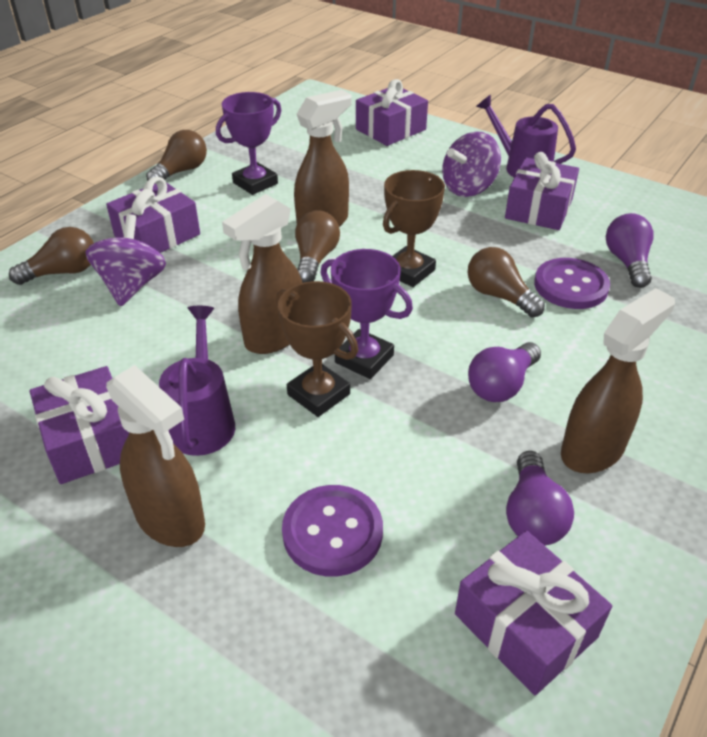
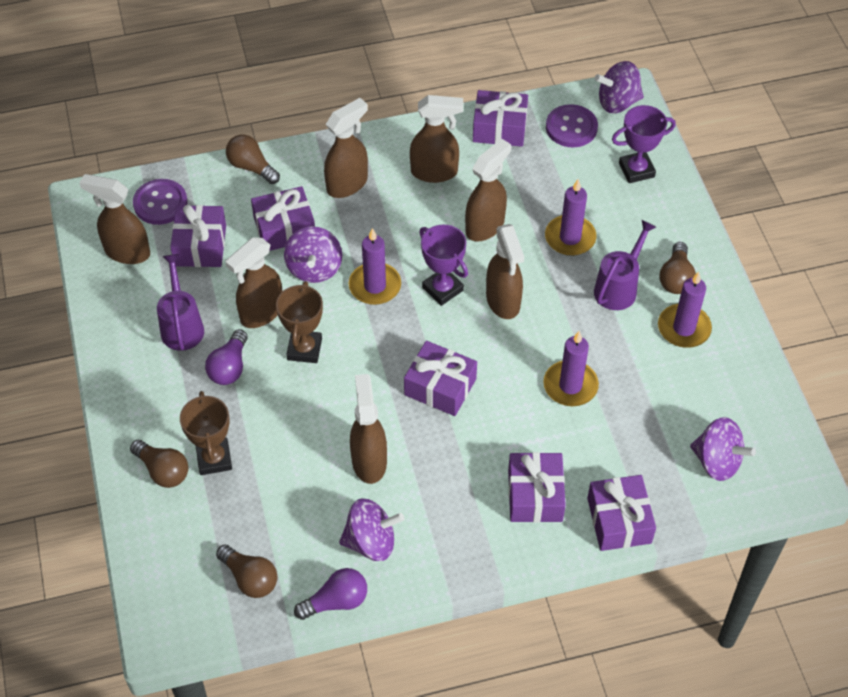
brown spray bottle: [106,365,205,547] [222,194,302,354] [294,90,352,227] [561,288,675,473] = 4 -> [79,174,150,264] [225,237,283,328] [324,98,368,198] [350,374,387,484] [410,95,463,183] [465,139,511,241] [486,224,524,319] = 7
purple candle: none = 0 -> [349,228,401,305] [543,331,599,406] [545,179,597,256] [658,271,712,348] = 4
purple gift: [30,366,129,484] [106,177,200,253] [356,79,428,146] [455,531,612,695] [505,152,579,230] = 5 -> [170,205,226,267] [251,186,315,251] [404,341,477,416] [473,90,528,147] [508,452,566,523] [587,475,656,551] = 6
purple light bulb: [468,342,541,402] [506,451,574,546] [606,213,653,288] = 3 -> [205,329,248,385] [294,568,367,620] = 2
purple spinning top: [85,214,166,306] [442,132,501,197] = 2 -> [284,226,342,283] [339,499,404,561] [595,61,644,113] [690,417,756,481] = 4

